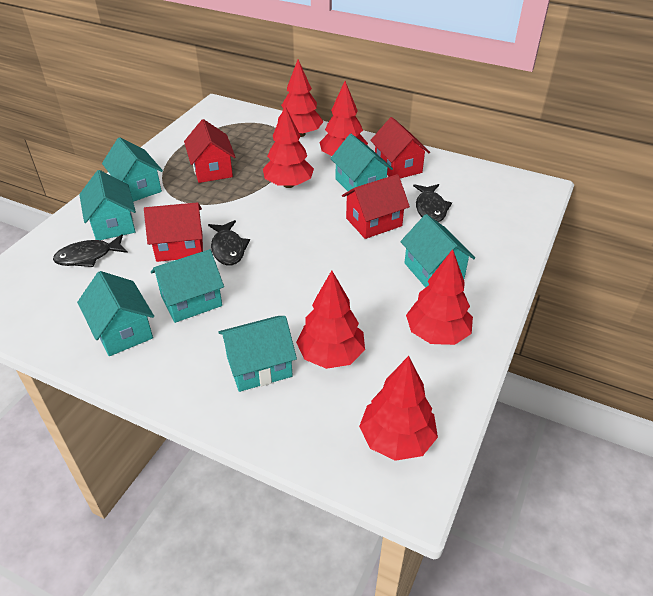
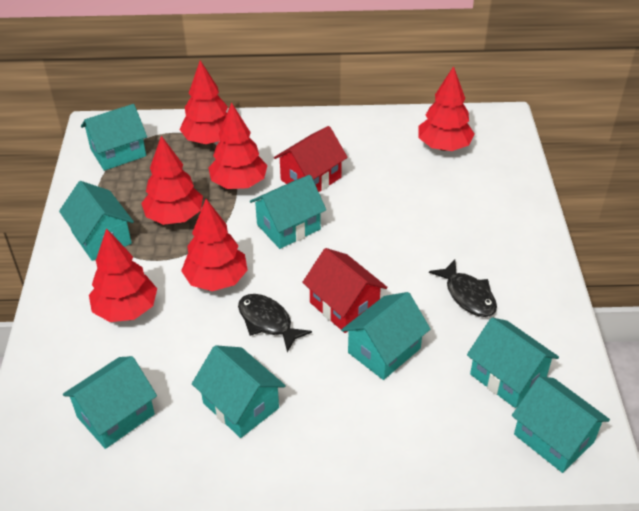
black fish: [53,234,128,267] [208,220,250,265] [413,184,452,222] = 3 -> [238,294,312,352] [429,259,497,317] = 2
red house: [144,202,203,262] [184,119,235,183] [342,174,410,239] [370,117,430,178] = 4 -> [274,126,348,192] [302,248,388,333] = 2
turquoise house: [77,271,154,356] [79,170,136,240] [102,137,163,202] [151,249,224,323] [218,316,297,392] [330,134,393,191] [401,214,475,288] = 7 -> [59,181,134,261] [63,356,157,449] [81,104,147,171] [192,345,286,438] [250,175,326,249] [341,292,430,380] [467,317,559,408] [512,377,610,473] = 8

